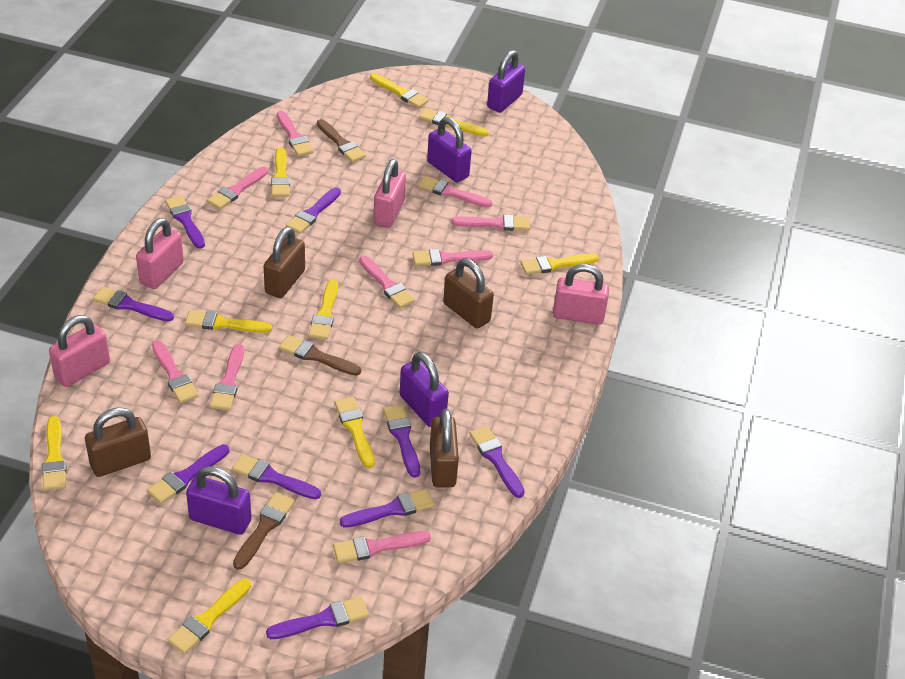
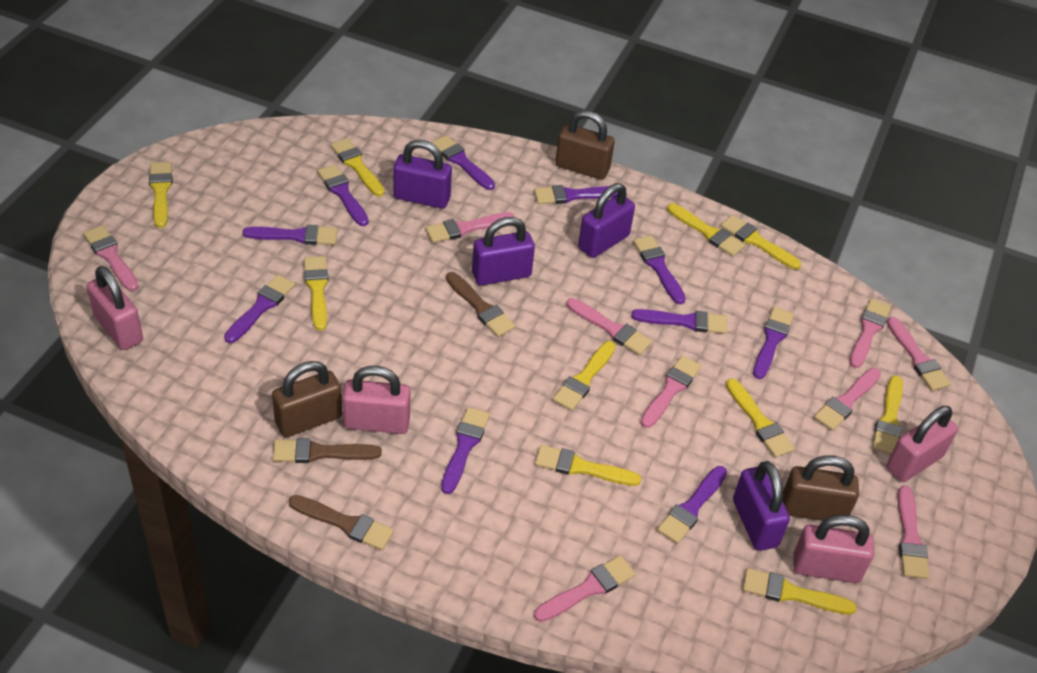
brown padlock: [85,407,151,477] [264,227,305,298] [430,409,459,488] [443,258,494,329] = 4 -> [272,361,342,437] [555,110,615,180] [783,455,859,521] = 3
purple brush: [93,287,174,322] [147,444,229,504] [165,196,205,249] [232,454,321,499] [266,597,369,639] [286,187,341,234] [340,489,434,528] [383,405,420,478] [469,426,525,498] = 9 -> [224,275,295,343] [243,225,338,245] [317,164,369,226] [432,135,495,190] [441,407,490,494] [534,185,618,204] [631,309,727,334] [633,235,686,304] [657,466,727,544] [753,307,794,379] = 10
yellow brush: [42,416,66,490] [167,578,251,654] [185,310,272,333] [271,147,290,197] [308,279,338,340] [334,397,375,468] [370,73,429,108] [419,108,489,137] [520,253,599,275] = 9 -> [149,162,172,228] [304,256,329,331] [330,138,385,197] [535,445,641,486] [553,341,616,411] [667,203,745,257] [721,215,801,269] [726,378,795,458] [743,568,857,615] [873,375,903,454] = 10

